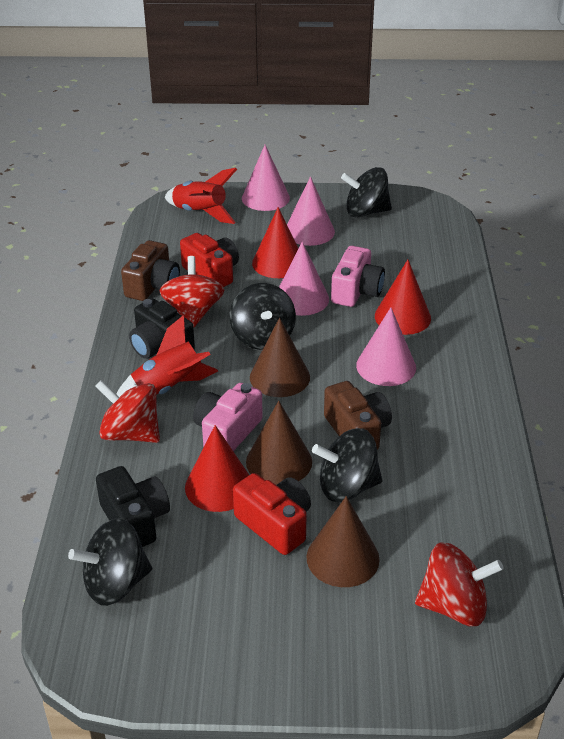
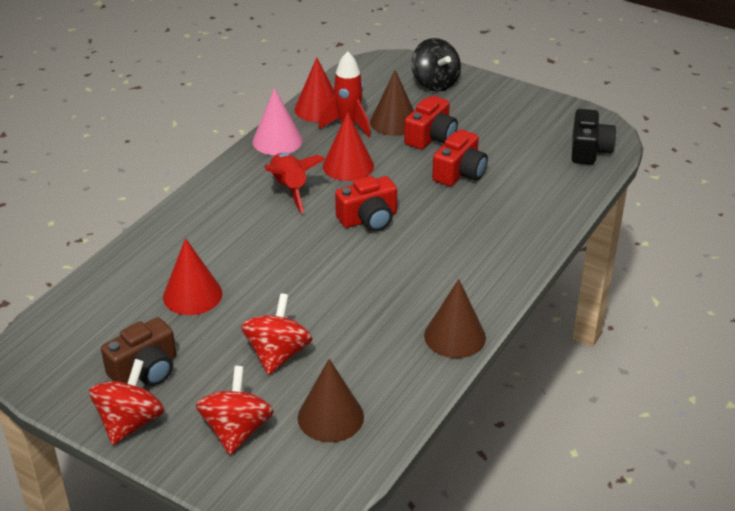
black camera: [96,466,170,547] [129,298,195,359] = 2 -> [572,109,616,165] = 1
black spinning top: [68,518,152,606] [230,283,296,350] [312,428,382,502] [341,167,392,218] = 4 -> [411,38,461,92] = 1
brown camera: [121,240,180,301] [324,381,392,450] = 2 -> [101,317,176,386] = 1
pink camera: [193,383,263,451] [331,246,385,307] = 2 -> none = 0
pink cone: [242,145,290,211] [279,241,329,316] [287,176,335,246] [356,307,416,386] = 4 -> [252,88,303,155] = 1
red camera: [180,233,239,287] [233,473,311,555] = 2 -> [335,176,397,232] [404,96,458,149] [432,129,488,186] = 3

